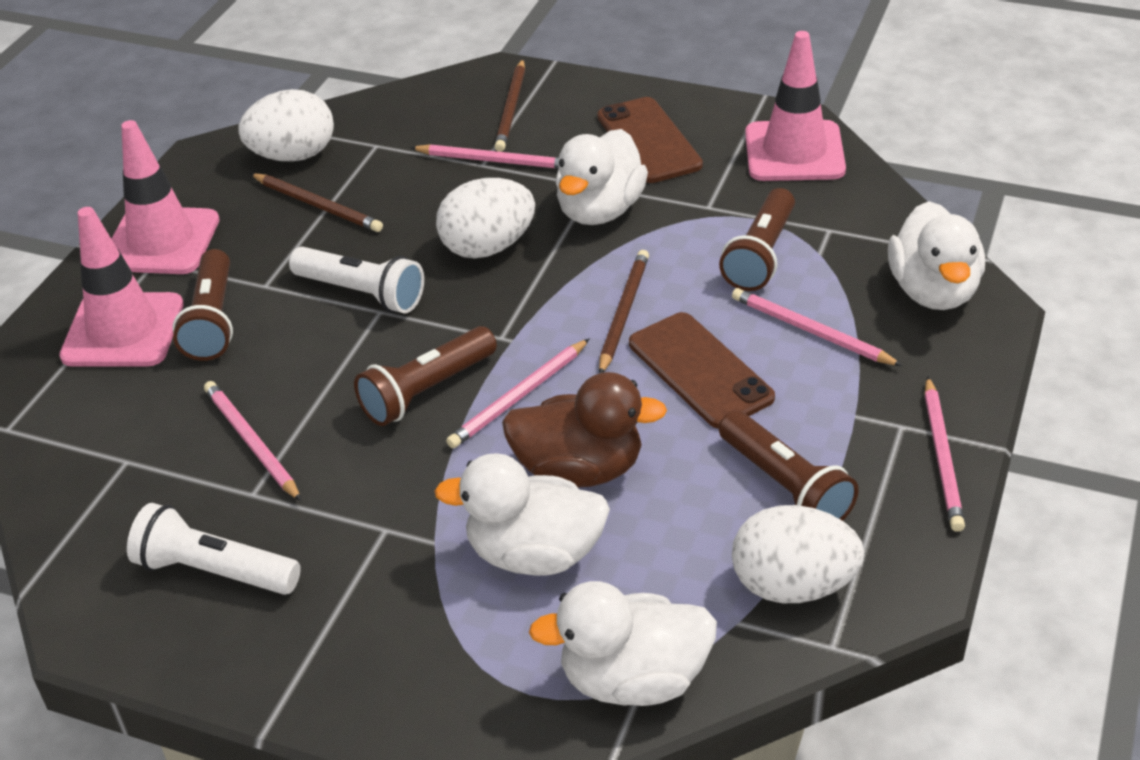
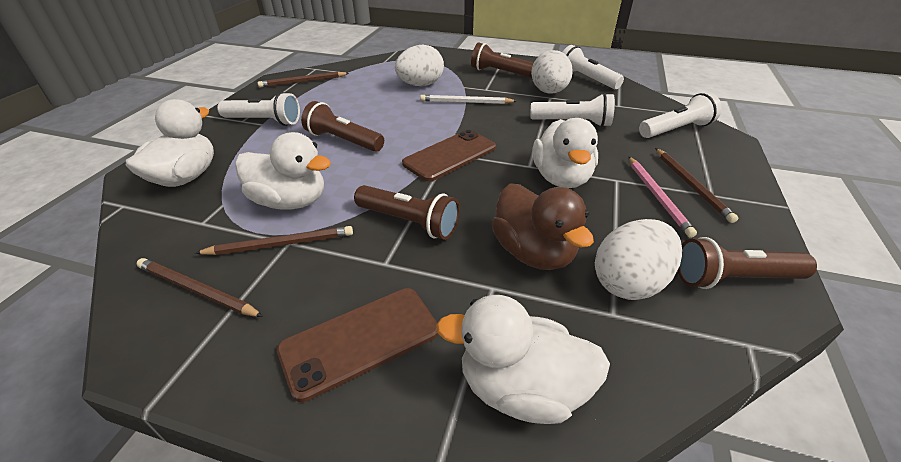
brown pencil: [250,173,383,232] [495,59,525,152] [599,250,649,374] = 3 -> [136,258,263,317] [195,226,353,255] [258,72,349,87] [655,148,738,223] = 4
pink pencil: [204,381,301,501] [410,144,559,169] [446,339,589,448] [732,288,903,366] [925,376,965,532] = 5 -> [629,157,697,238] = 1
pink traffic cone: [59,207,184,367] [111,120,219,274] [745,31,846,181] = 3 -> none = 0
white flashlight: [127,503,301,595] [289,247,424,313] = 2 -> [217,92,300,126] [530,93,615,127] [562,45,624,89] [639,92,722,138] = 4
white pencil: none = 0 -> [420,95,516,104] = 1

